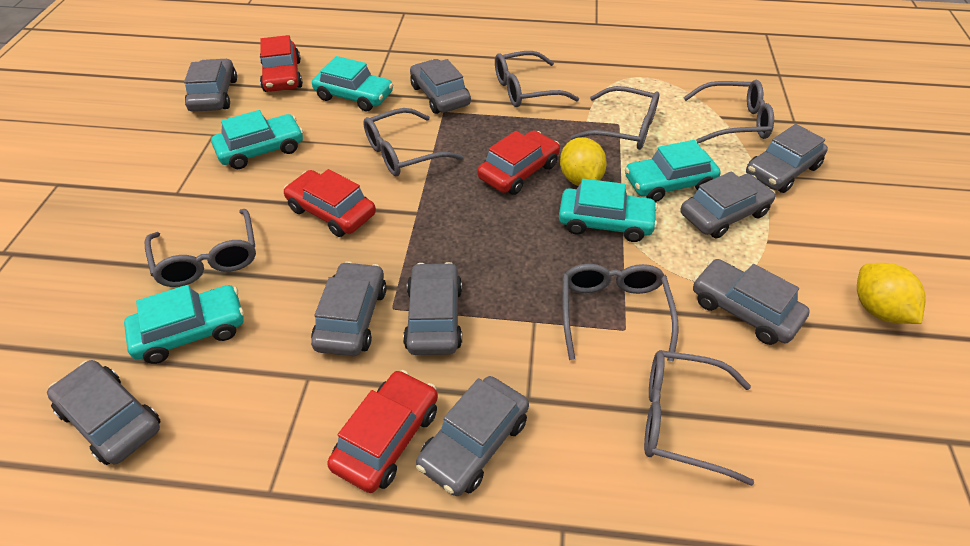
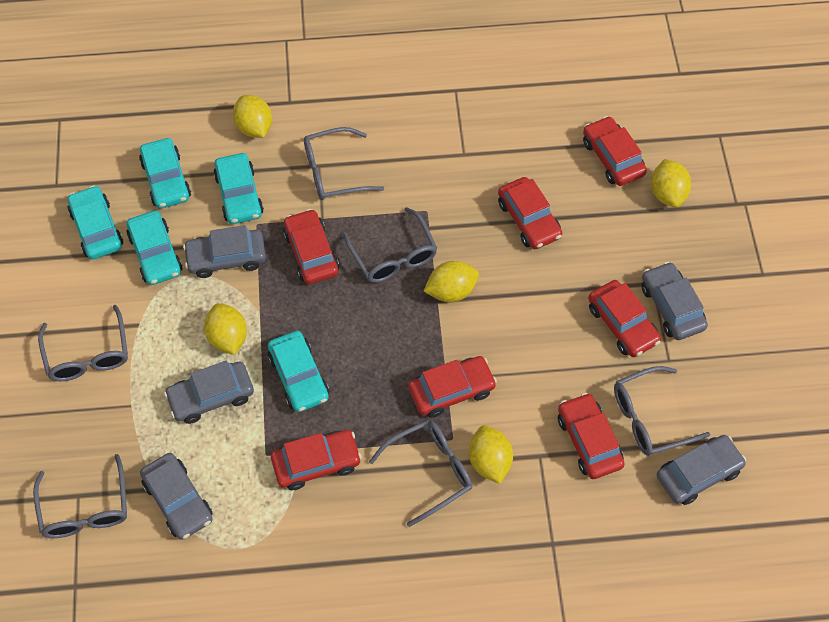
grey car: [47,360,161,465] [184,59,237,112] [311,261,387,356] [403,262,462,355] [410,59,471,114] [416,376,529,496] [681,171,775,239] [693,259,810,345] [746,124,828,193] = 9 -> [140,453,212,540] [164,361,254,424] [183,225,266,278] [641,262,708,340] [657,435,746,505] = 5
grey glasses: [145,209,256,287] [363,108,463,176] [495,51,579,107] [563,264,678,361] [571,86,659,150] [644,350,754,486] [683,80,774,143] = 7 -> [33,454,127,538] [38,305,128,381] [304,127,384,200] [343,207,437,283] [369,420,472,527] [614,366,710,456] = 6
red car: [260,35,303,92] [284,169,376,237] [327,370,438,493] [477,130,560,195] = 4 -> [271,430,362,490] [283,209,339,284] [408,356,497,418] [498,177,562,249] [558,393,625,479] [583,116,647,186] [588,280,661,357] = 7
yellow lemon: [560,137,607,186] [857,263,926,324] = 2 -> [204,303,247,355] [233,95,272,138] [424,261,479,302] [469,425,513,484] [651,159,691,207] = 5

